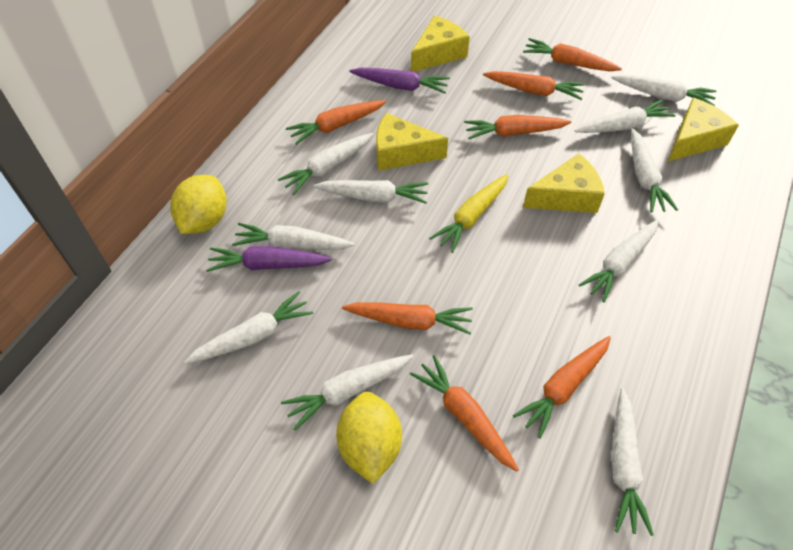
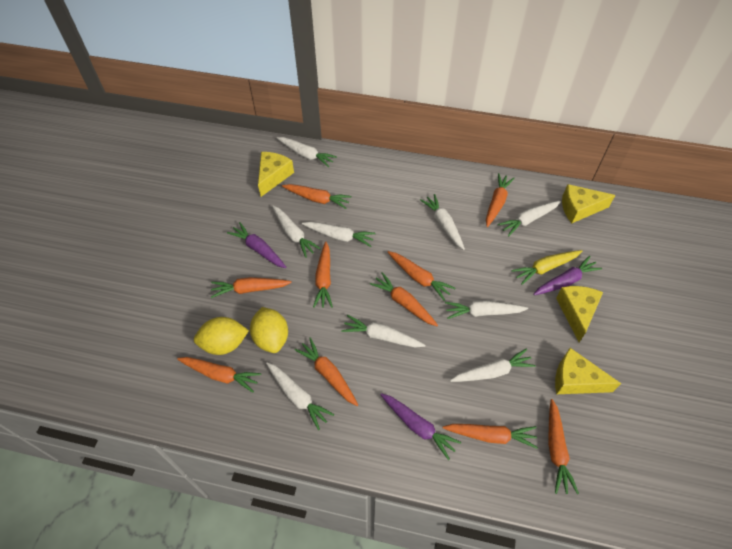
orange carrot: [286,100,386,145] [342,302,473,335] [410,355,519,471] [464,115,571,139] [483,71,585,100] [513,336,611,439] [523,38,622,71] = 7 -> [177,357,261,393] [211,277,292,298] [282,184,351,209] [295,338,358,406] [313,242,333,308] [370,272,438,326] [388,251,455,301] [442,424,538,449] [486,173,515,227] [548,399,579,494] = 10
purple carrot: [206,246,332,272] [349,68,450,94] = 2 -> [227,222,286,268] [380,393,461,460] [533,256,602,295] = 3
white carrot: [184,291,313,364] [232,223,355,250] [278,133,373,195] [281,354,414,430] [313,180,428,204] [574,99,676,133] [579,220,659,302] [611,388,654,536] [612,75,716,106] [631,128,678,213] = 10 -> [266,362,334,430] [272,206,321,258] [277,137,337,167] [302,222,376,247] [341,315,425,348] [420,194,465,250] [445,300,528,319] [450,348,536,382] [498,201,561,237] = 9

